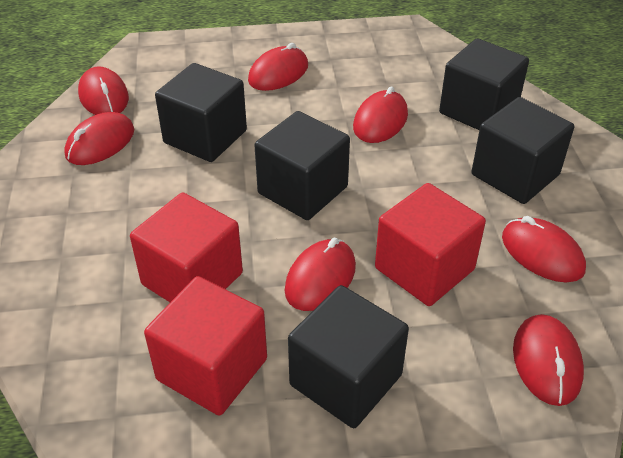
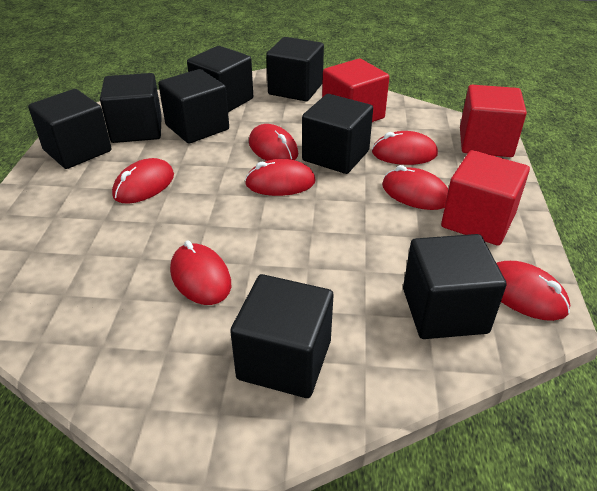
black cube: [155,63,247,162] [254,111,350,220] [288,285,409,428] [439,38,529,130] [471,97,574,204] = 5 -> [28,89,112,169] [100,73,162,143] [158,69,229,144] [187,46,253,112] [230,274,333,398] [266,37,324,101] [302,94,373,174] [403,234,506,339] = 8

